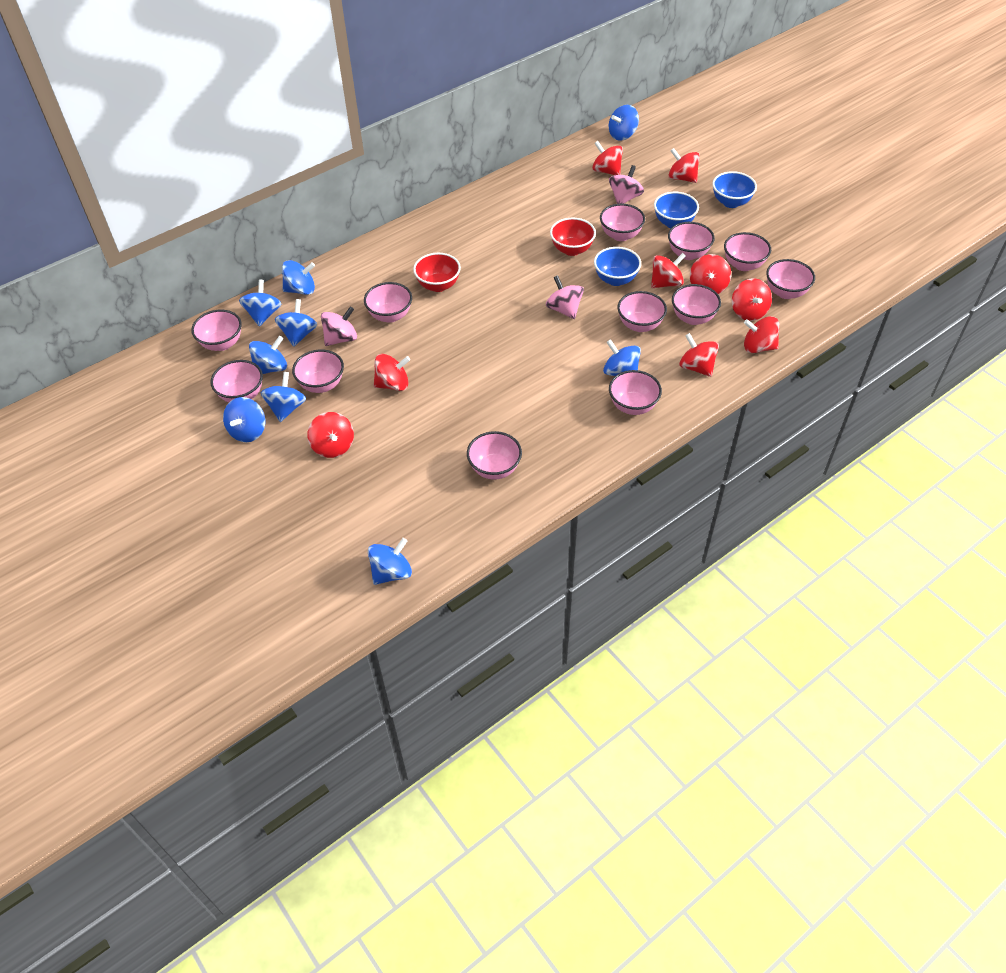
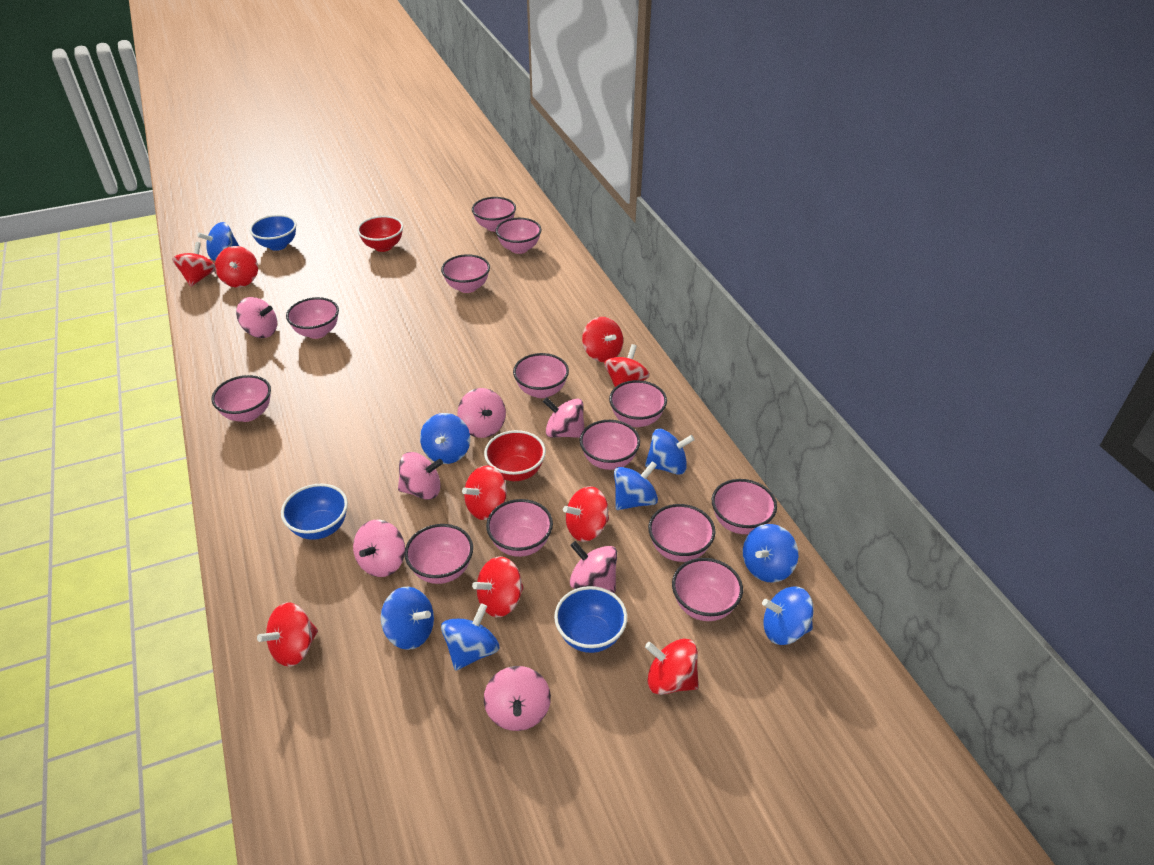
blue spinning top: [223,397,265,442] [239,280,281,327] [249,336,287,374] [261,372,306,422] [275,299,317,347] [282,260,315,295] [368,538,412,585] [603,339,641,376] [609,105,639,141] = 9 -> [197,222,239,261] [381,587,434,650] [420,413,470,464] [441,603,499,671] [614,461,658,510] [645,429,695,475] [743,524,798,582] [762,586,814,645] = 8
pink bowl: [191,310,242,351] [210,360,263,403] [292,349,344,393] [364,282,412,323] [467,431,522,480] [600,204,645,241] [609,370,662,415] [617,291,667,332] [668,222,715,260] [672,284,721,325] [724,232,771,271] [766,259,815,299] = 12 -> [212,375,271,422] [286,297,339,339] [404,524,473,584] [441,254,490,293] [472,197,516,232] [486,499,553,557] [496,218,541,254] [513,353,569,398] [580,420,640,470] [609,380,667,427] [648,504,716,562] [672,558,743,621] [712,479,777,534] = 13
pink spinning top: [321,306,357,346] [546,275,584,319] [609,165,644,204] = 3 -> [236,297,277,338] [353,520,405,577] [398,452,443,500] [458,388,506,438] [484,666,551,731] [543,397,585,438] [570,541,617,593] = 7

